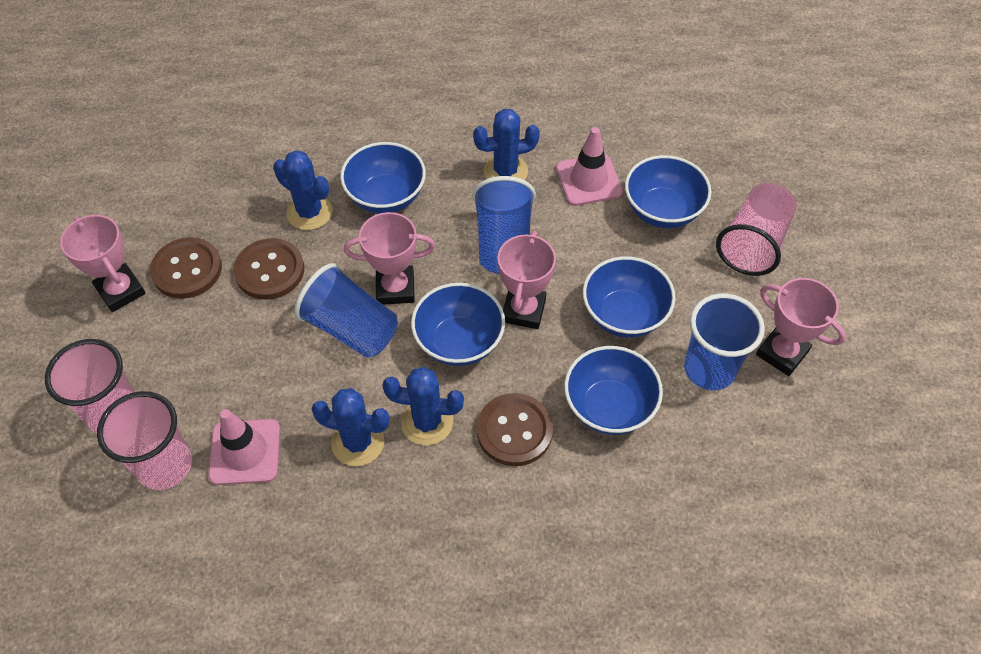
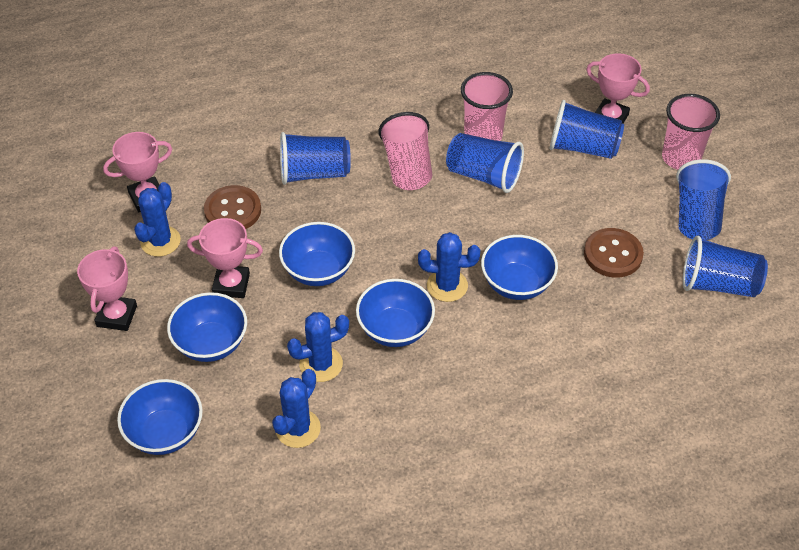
blue cup: [294,263,398,358] [472,176,536,274] [684,293,765,390] = 3 -> [280,132,351,185] [446,133,524,193] [550,100,624,159] [676,159,731,240] [683,236,768,297] = 5
brown button: [150,237,222,299] [234,238,304,300] [477,393,553,466] = 3 -> [204,185,261,229] [584,228,644,278] = 2
pink traffic cone: [208,409,280,485] [556,127,623,206] = 2 -> none = 0

